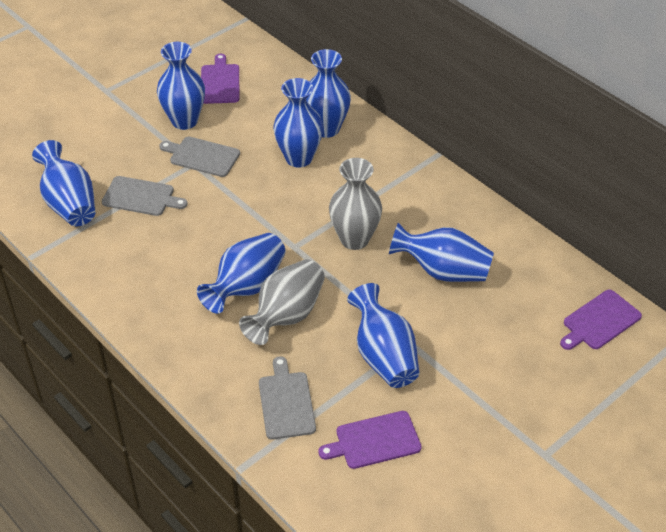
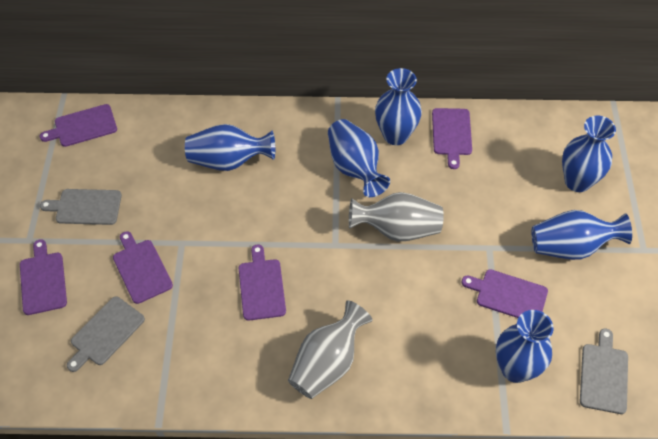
blue vase: [32,140,95,226] [157,42,205,130] [197,233,285,314] [273,78,323,168] [306,49,351,138] [347,283,419,388] [389,223,494,282] = 7 -> [185,124,275,171] [328,119,390,197] [375,68,422,145] [496,310,554,383] [532,210,632,260] [562,116,616,192] = 6
purple cutting board: [201,54,239,104] [318,411,422,469] [560,290,642,350] = 3 -> [20,239,67,315] [40,104,117,147] [113,231,173,304] [239,244,286,321] [432,108,472,169] [461,269,548,318] = 6

